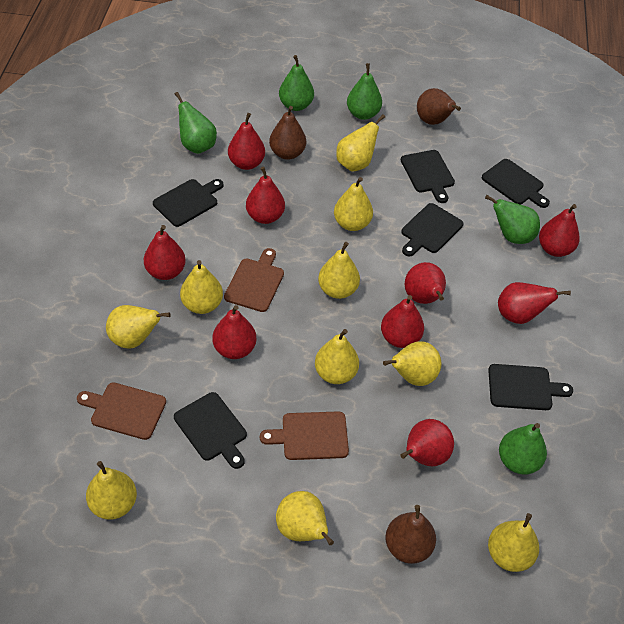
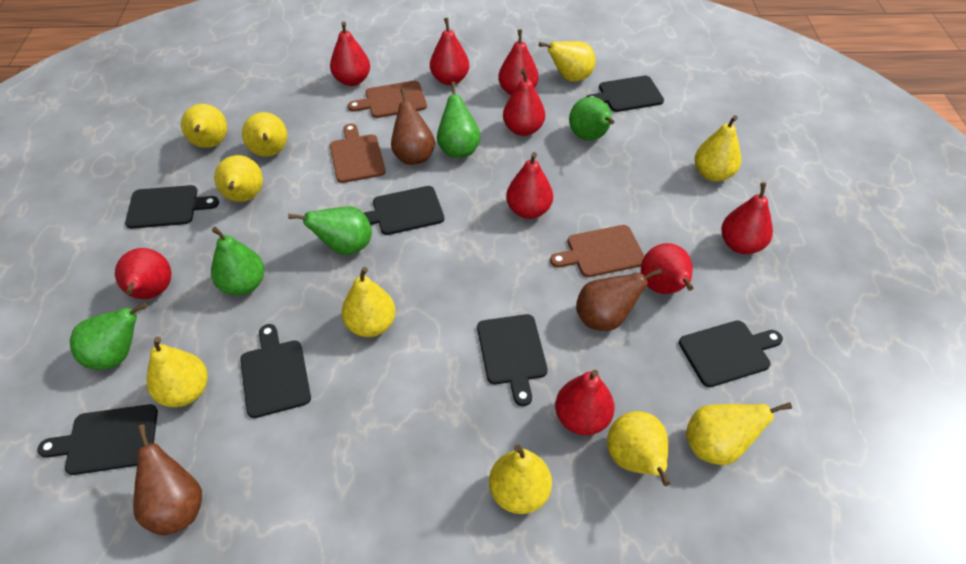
black cutting board: [153,179,224,227] [174,392,247,469] [401,150,455,203] [401,203,463,257] [482,159,550,208] [488,364,573,410] = 6 -> [37,404,158,475] [125,185,219,229] [240,324,311,418] [364,186,444,235] [477,314,548,406] [586,76,664,112] [679,320,783,387] = 7

